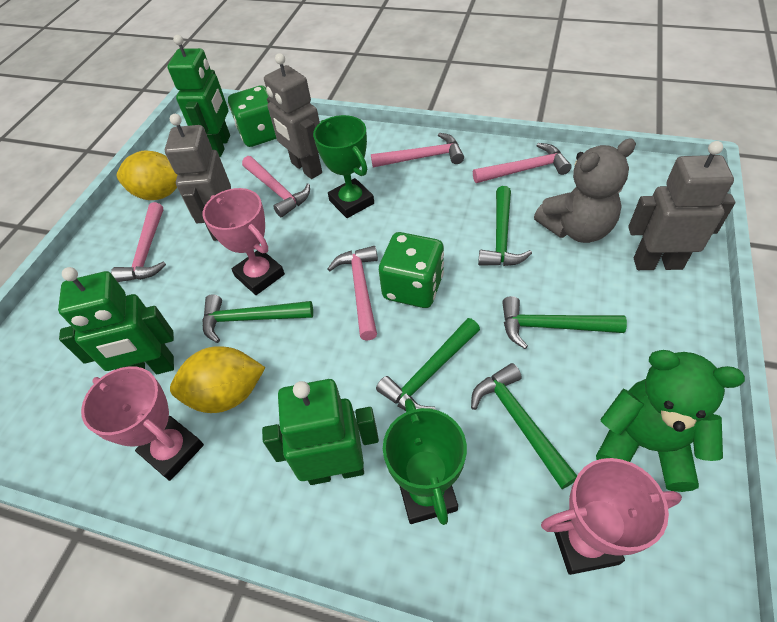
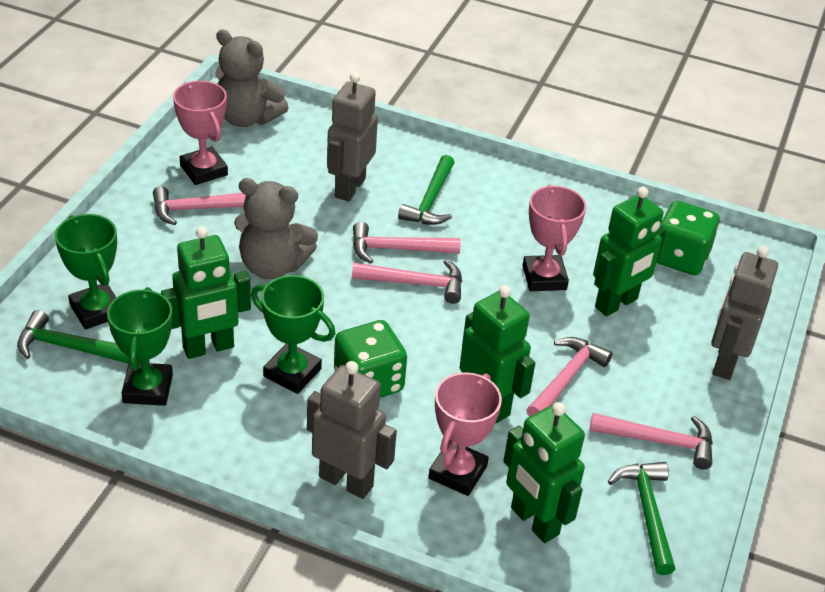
green hammer: [203,294,313,343] [376,318,480,411] [471,363,577,489] [478,186,532,266] [502,296,627,349] = 5 -> [17,310,129,364] [398,155,455,225] [608,462,675,575] = 3
green robot: [58,267,174,374] [167,35,230,157] [262,379,379,485] = 3 -> [161,226,251,359] [460,285,535,423] [503,402,585,543] [593,187,666,316] = 4
green teddy bear: [596,350,745,492] = 1 -> none = 0
green trophy: [313,115,374,218] [383,398,467,525] = 2 -> [55,214,117,330] [107,287,173,406] [251,275,336,394] = 3
grey teddy bear: [534,138,636,243] = 1 -> [215,29,289,127] [234,178,318,279] = 2
yellow lemon: [117,151,178,200] [170,346,265,413] = 2 -> none = 0

